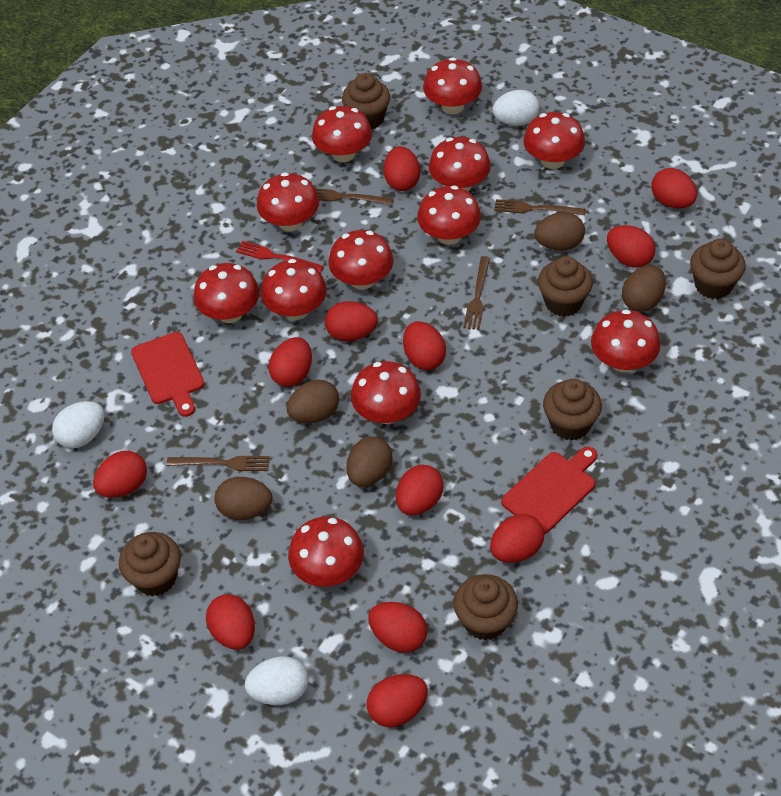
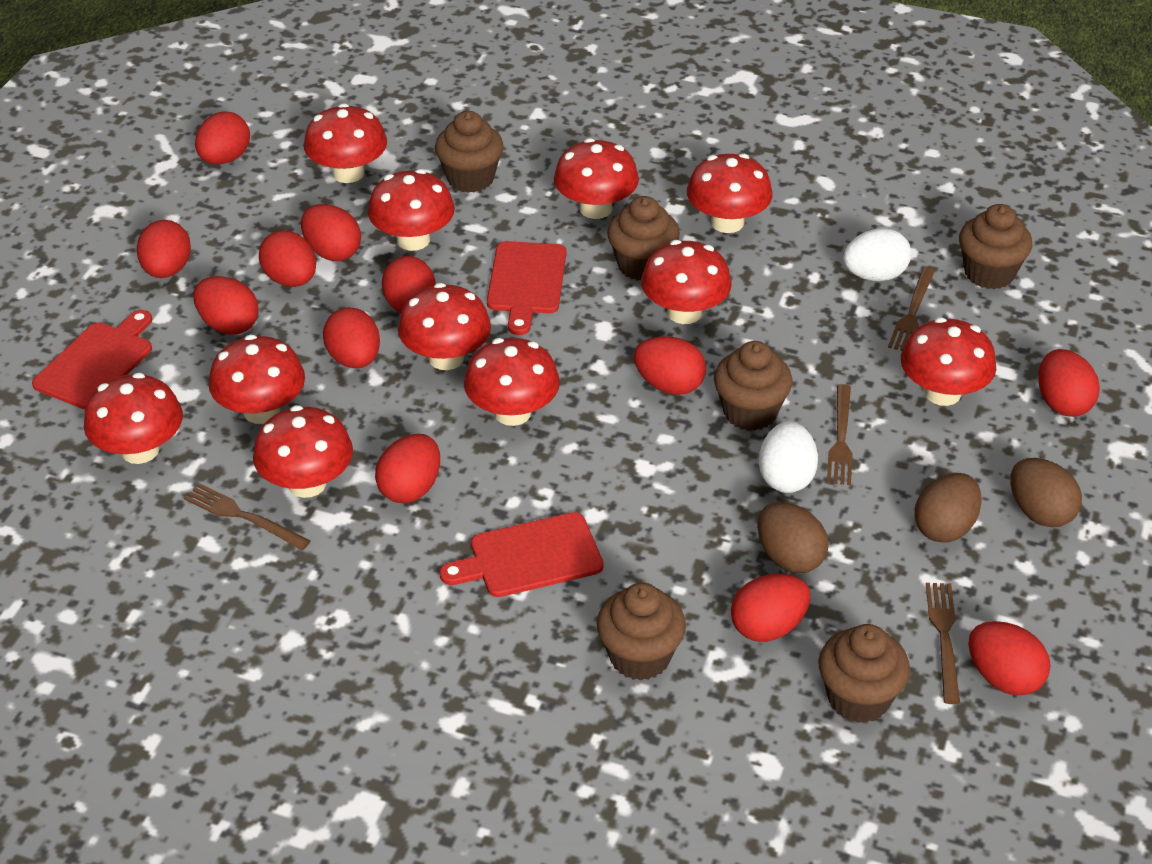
brown egg: [214,477,272,520] [287,380,339,423] [346,436,392,487] [534,212,585,251] [622,266,666,312] = 5 -> [757,502,829,573] [914,473,982,543] [1010,458,1082,527] = 3
red cutting board: [131,332,204,417] [501,446,597,534] = 2 -> [32,310,152,409] [440,512,604,597] [487,241,566,335] = 3
red fork: [236,241,324,273] = 1 -> none = 0
red mushroom: [194,263,259,323] [257,172,319,231] [261,259,327,320] [288,517,364,587] [312,106,372,162] [328,230,393,290] [351,361,421,424] [417,185,481,245] [423,57,482,114] [429,137,491,192] [523,112,585,169] [591,309,661,372] = 12 -> [84,373,183,464] [209,335,305,424] [253,405,353,498] [304,103,387,183] [368,169,455,251] [398,283,491,370] [464,338,560,426] [554,138,639,219] [641,240,732,324] [687,154,773,233] [901,317,996,406] = 11
white egg: [52,401,104,448] [245,656,308,705] [493,90,539,126] = 3 -> [759,421,818,493] [843,228,911,281] = 2

